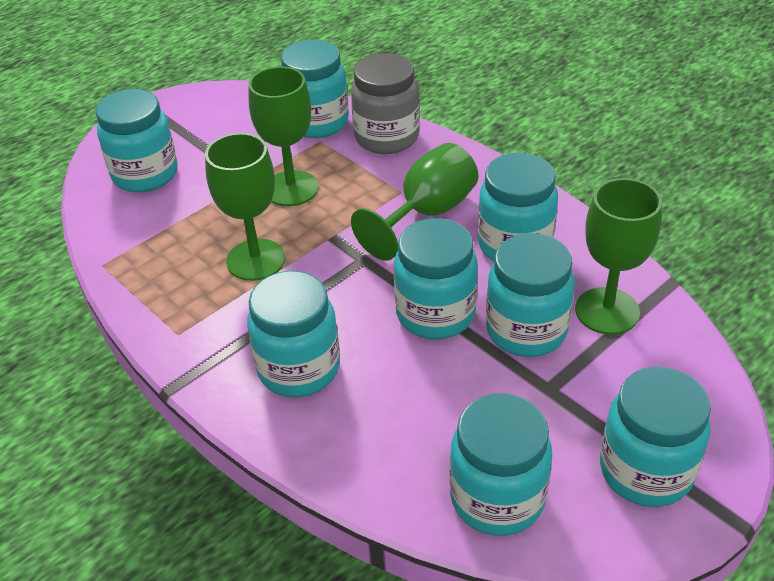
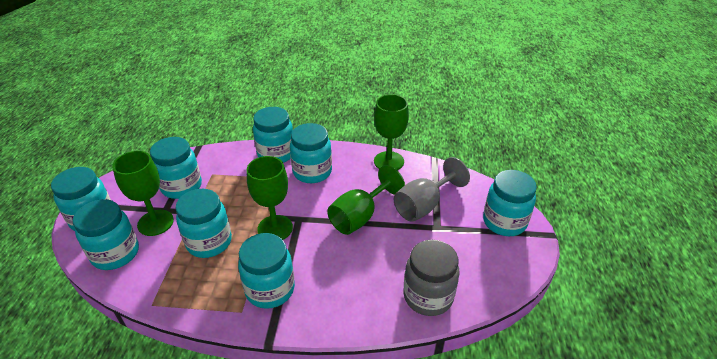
grey goblet: none = 0 -> [394,157,470,222] = 1

